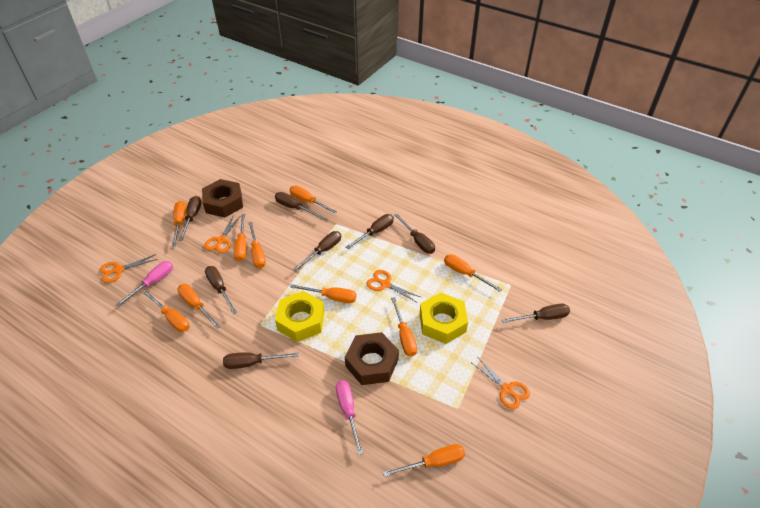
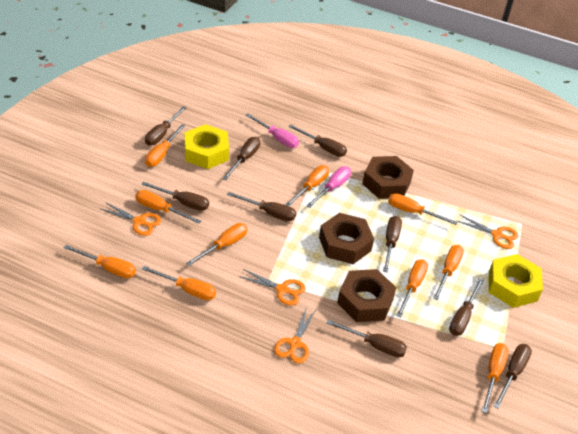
brown nut: [202,179,243,217] [345,332,399,385] = 2 -> [319,213,374,264] [337,269,396,322] [362,156,414,199] = 3
brown screwdriver: [179,196,202,241] [205,266,237,314] [223,352,299,369] [275,192,324,219] [294,231,341,271] [346,214,394,249] [394,214,435,254] [502,304,570,323] = 8 -> [141,182,209,211] [145,106,187,146] [223,137,260,180] [227,192,296,221] [288,124,347,157] [327,320,407,357] [383,216,402,272] [449,278,484,336] [494,344,532,409] = 9

